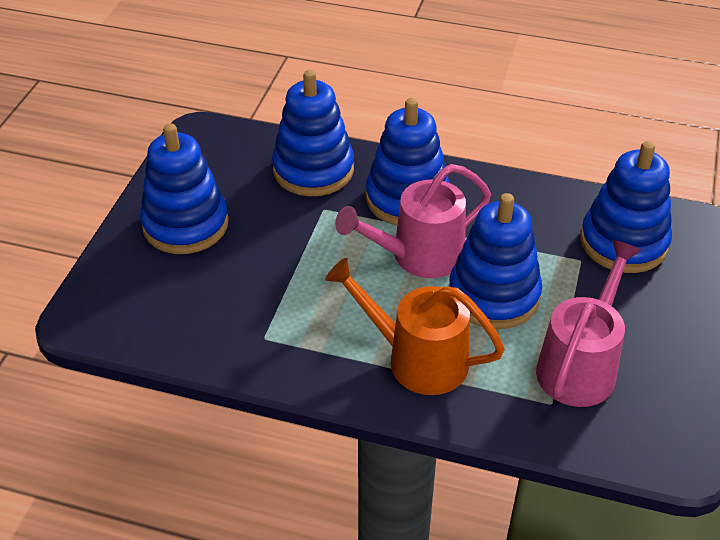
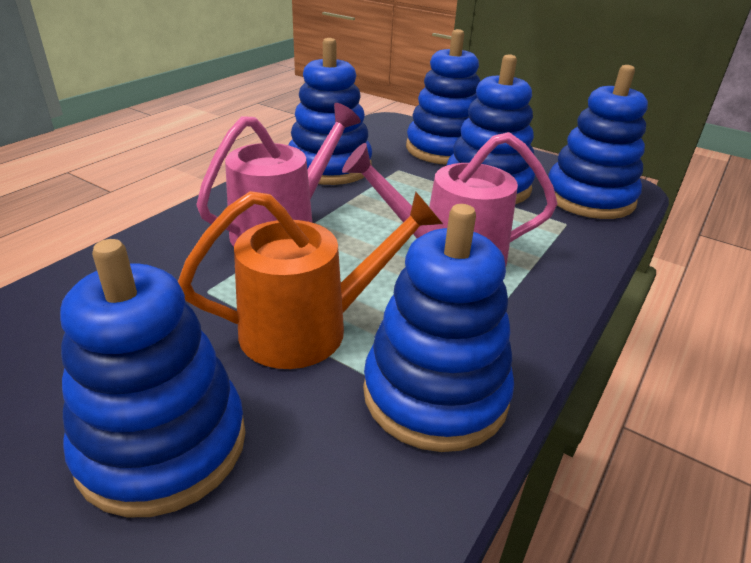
blue stacking toy: [140,123,229,254] [272,70,354,196] [366,98,450,226] [449,193,542,329] [580,141,672,273] = 5 -> [60,239,246,517] [289,38,372,185] [363,204,514,452] [406,29,480,165] [447,54,535,204] [549,65,648,219] = 6

